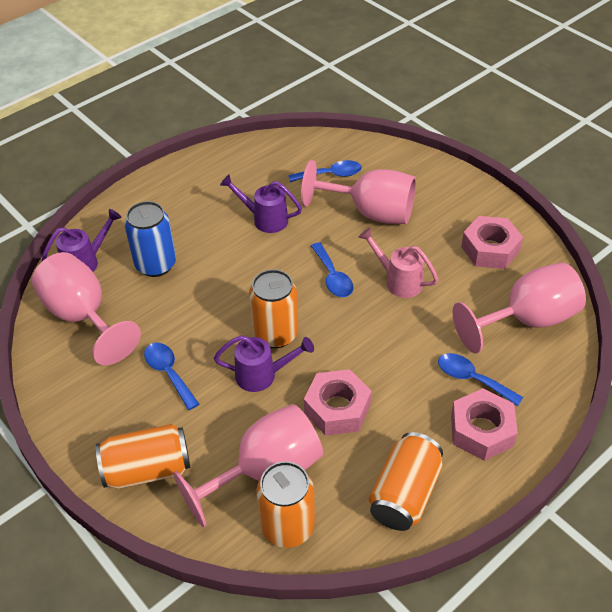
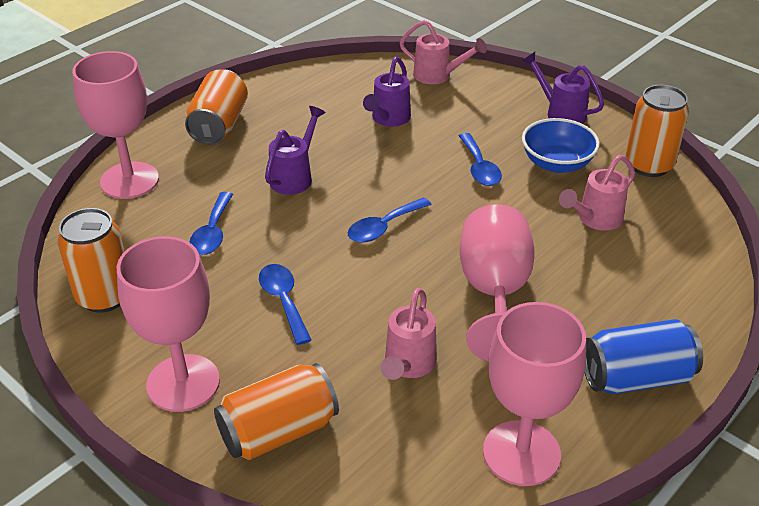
blue bowl: none = 0 -> [522,118,600,173] = 1
pink nut: [304,369,371,436] [451,388,518,461] [461,216,523,269] = 3 -> none = 0
pink watering can: [358,228,439,298] = 1 -> [381,288,437,380] [399,20,487,84] [559,155,635,231] = 3

